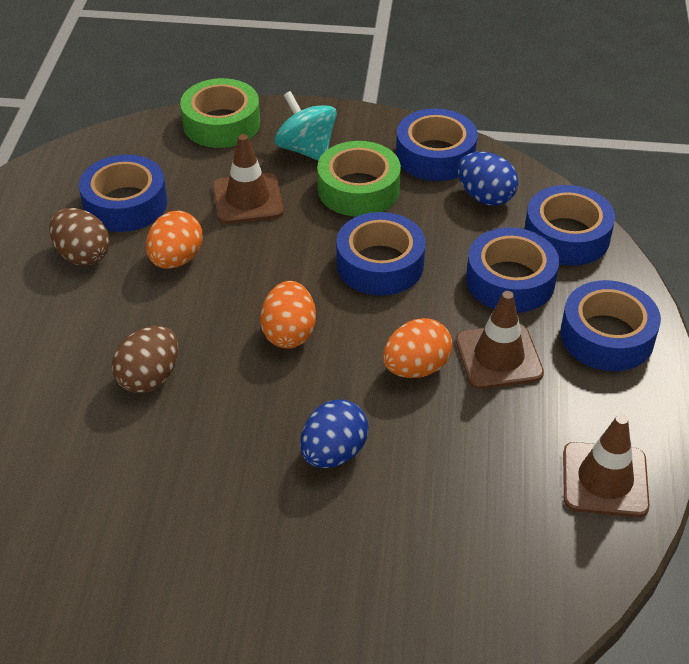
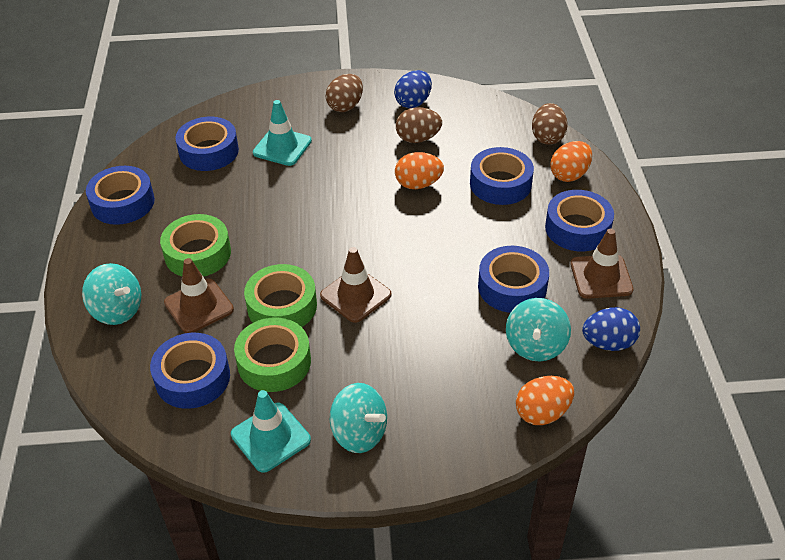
brown egg: [49,208,110,266] [112,326,178,393] = 2 -> [326,74,363,112] [396,107,442,143] [532,103,567,145] = 3
green tape: [180,78,260,148] [317,141,401,217] = 2 -> [160,214,231,277] [234,317,311,392] [244,264,317,327] = 3
turquoise spinning top: [274,91,337,161] = 1 -> [82,263,141,325] [330,383,387,453] [506,298,571,361] = 3
turquoise traffic cone: none = 0 -> [231,390,311,473] [253,100,312,166] = 2

